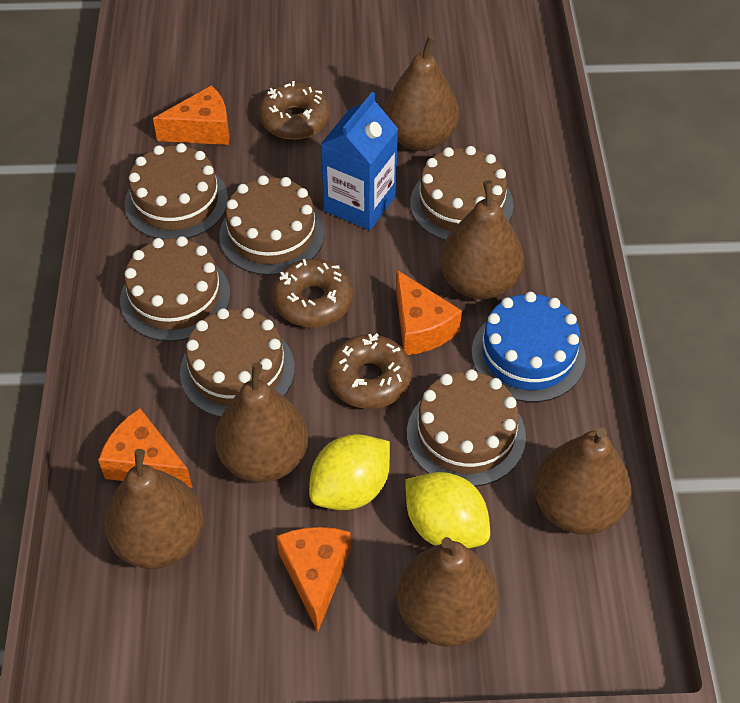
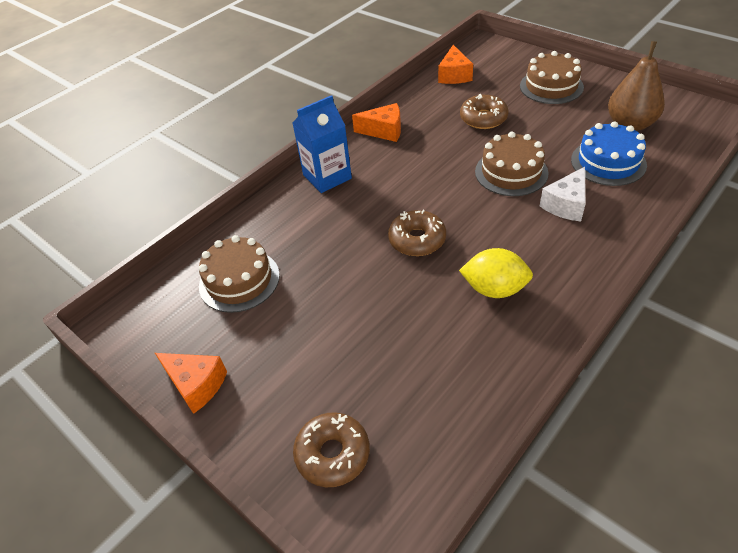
brown cake: [120,236,230,341] [124,143,228,239] [180,308,295,417] [219,175,325,275] [407,369,526,487] [410,146,514,241] = 6 -> [199,235,280,313] [475,132,549,196] [520,51,584,104] = 3
brown pear: [105,449,204,569] [215,363,308,482] [384,35,460,151] [397,537,499,647] [440,180,524,299] [534,428,631,535] = 6 -> [608,41,665,131] = 1
orange cheese: [98,408,193,488] [153,85,230,145] [276,527,351,632] [396,270,462,355] = 4 -> [155,353,227,414] [352,103,401,142] [438,45,473,84] = 3
white cheese: none = 0 -> [540,167,586,222] = 1
yellow lemon: [309,434,390,510] [405,472,490,548] = 2 -> [459,248,533,298] = 1

